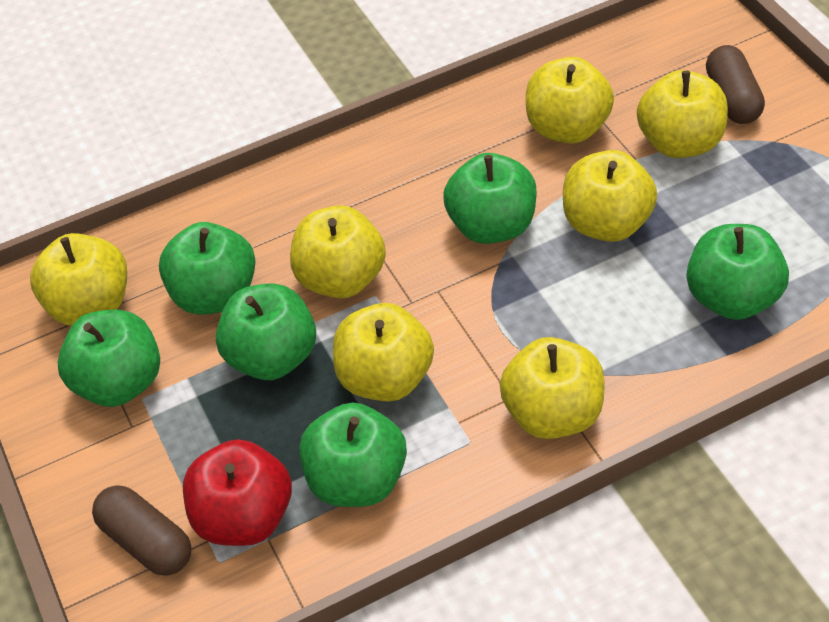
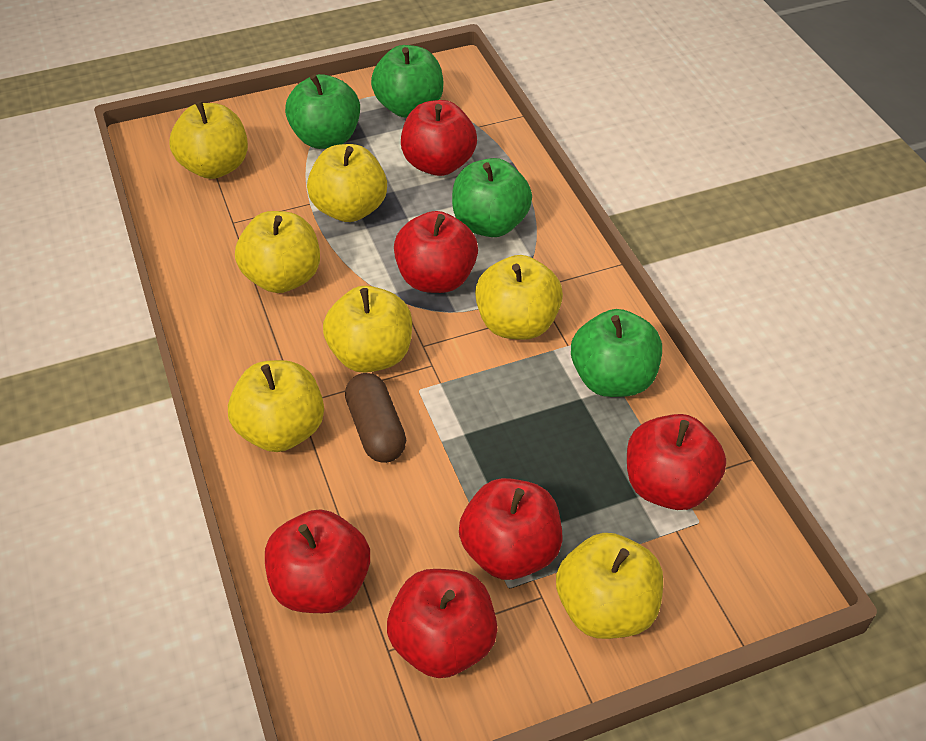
brown capsule: [92,485,191,576] [706,45,765,124] = 2 -> [345,373,406,463] = 1
green apple: [57,310,160,407] [159,222,256,315] [216,284,316,380] [299,402,407,507] [443,153,537,244] [686,224,789,320] = 6 -> [285,74,360,149] [371,45,444,118] [452,158,532,237] [571,309,662,397] = 4
red apple: [183,439,292,546] = 1 -> [265,509,370,613] [387,569,498,678] [394,211,478,293] [401,100,477,176] [459,478,562,580] [627,414,726,510] = 6

